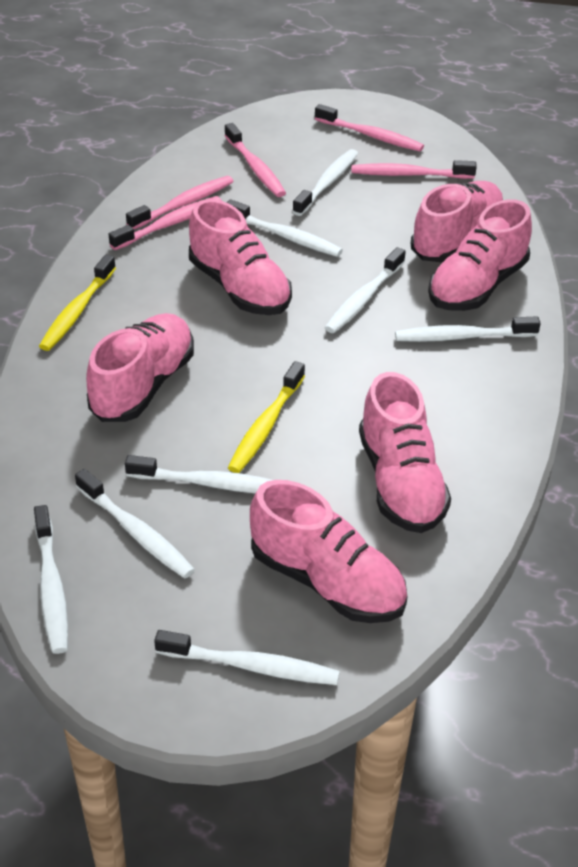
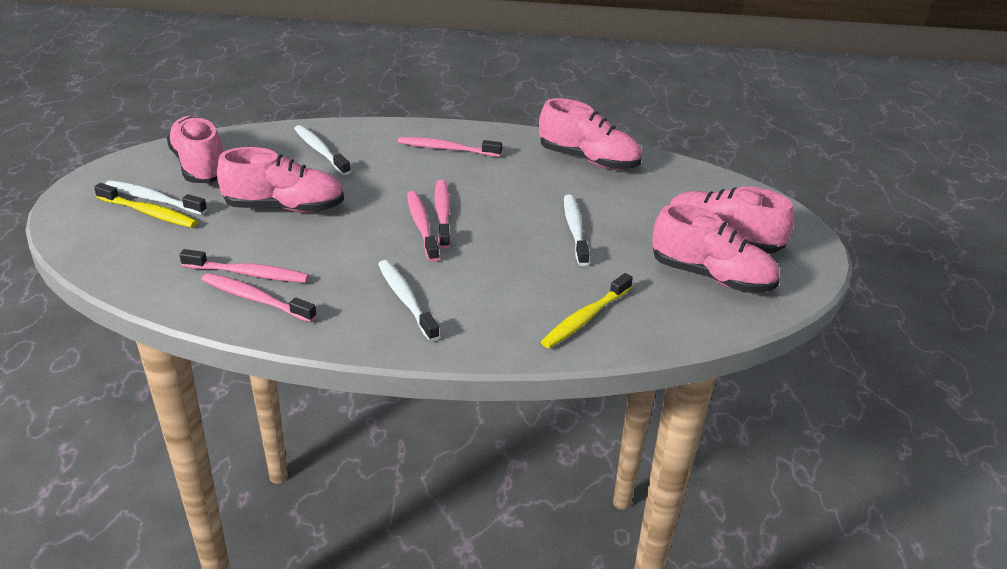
pink shoe: [86,313,194,422] [189,199,292,315] [250,480,407,623] [359,372,451,533] [411,181,503,263] [428,199,532,311] = 6 -> [167,116,223,183] [217,147,344,213] [539,98,642,170] [652,204,780,293] [669,187,794,254] = 5
white toothbrush: [34,505,68,654] [75,469,195,578] [125,455,272,494] [154,630,340,685] [226,199,343,257] [292,149,358,216] [324,247,406,333] [395,316,541,342] = 8 -> [105,180,207,215] [294,125,351,175] [378,260,440,341] [564,195,589,266] = 4

